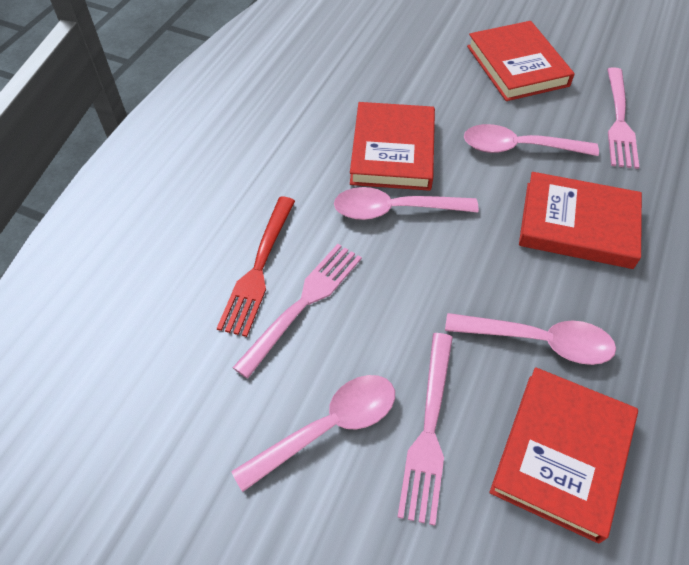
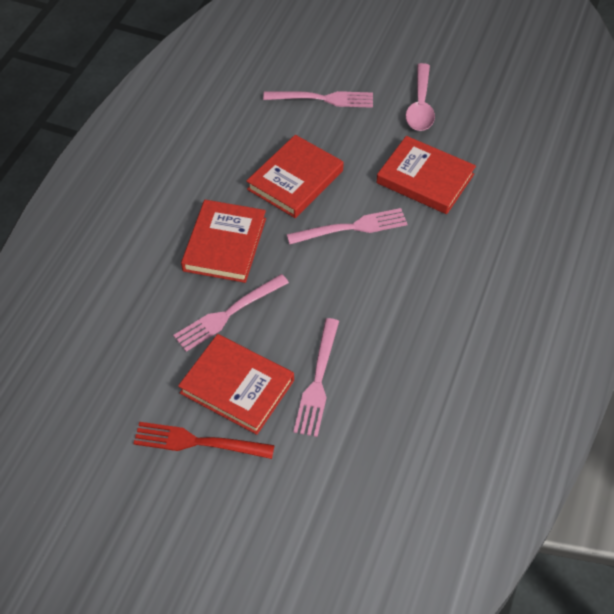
pink fork: [232,244,362,378] [397,333,453,526] [607,67,639,169] = 3 -> [173,274,289,352] [263,91,373,108] [286,208,407,244] [293,318,339,437] = 4
pink spoon: [231,375,395,492] [334,187,479,220] [445,313,616,365] [464,124,599,156] = 4 -> [406,63,435,131] = 1

